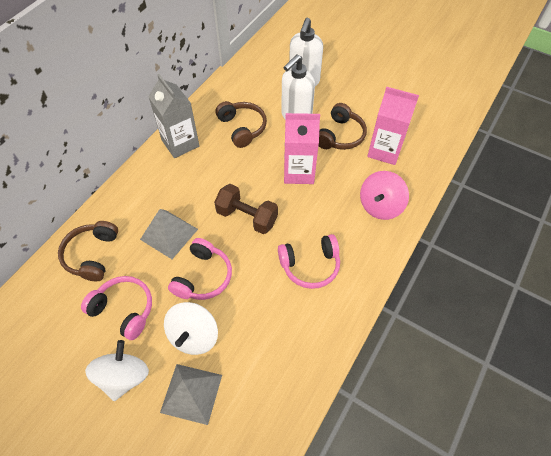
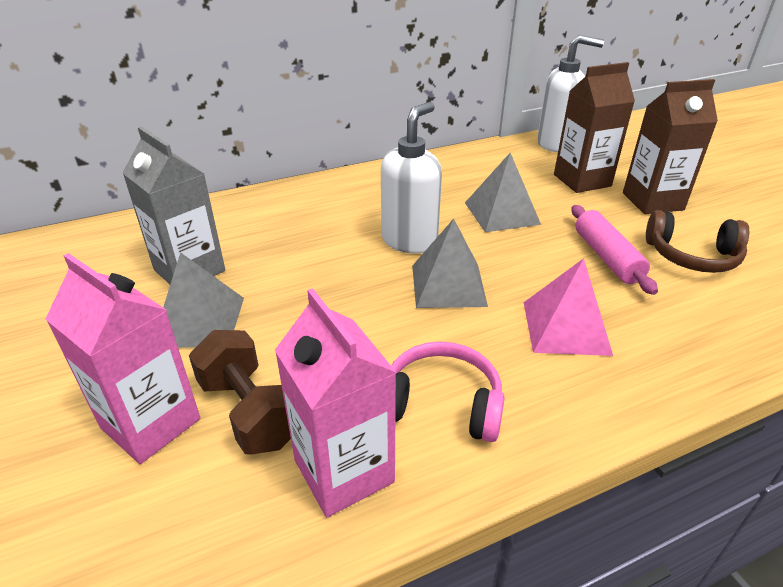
brown carton: none = 0 -> [554,62,635,193] [623,79,718,214] = 2
brown headphones: [58,221,118,281] [215,101,267,148] [319,103,367,150] = 3 -> [646,210,749,273] = 1
grey pyramid: [140,209,198,259] [160,364,222,425] = 2 -> [163,252,244,348] [412,219,488,308] [465,153,541,232] = 3
pink headphones: [81,276,152,340] [168,238,232,300] [278,234,340,289] = 3 -> [391,341,505,442] = 1
pink pyramid: none = 0 -> [524,258,613,356] = 1
pink rolling pin: none = 0 -> [572,205,658,295] = 1
pink spinning top: [360,171,409,220] = 1 -> none = 0
white spinning top: [85,340,149,401] [164,302,218,355] = 2 -> none = 0

